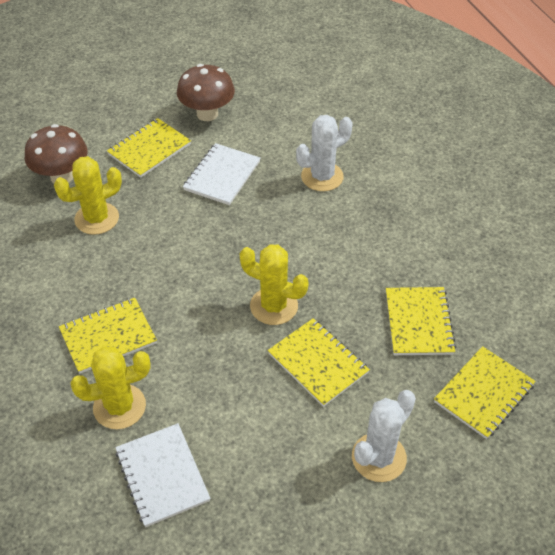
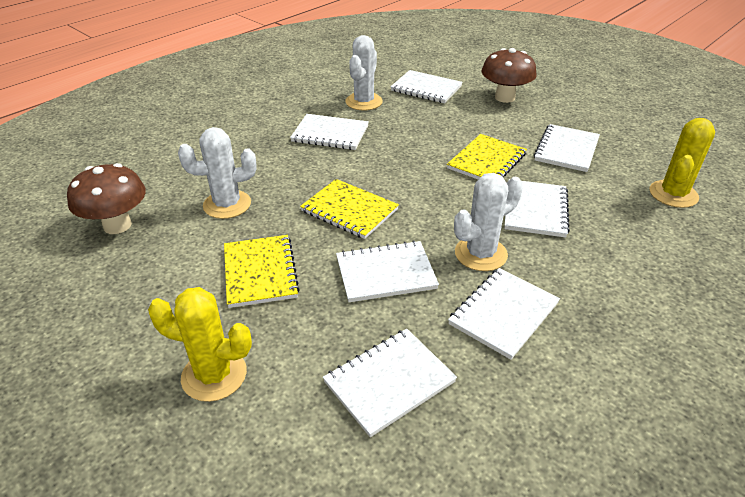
white cactus: [296,115,352,191] [352,390,416,482] = 2 -> [178,127,257,219] [345,35,383,111] [454,173,523,271] = 3
white notebook: [115,423,211,527] [183,143,260,205] = 2 -> [290,114,369,150] [323,329,457,437] [336,241,439,302] [390,70,463,103] [448,268,560,360] [504,179,570,238] [534,124,600,172] = 7
yellow cactus: [54,156,122,235] [70,346,151,429] [239,244,309,325] = 3 -> [148,287,252,402] [649,118,715,208] = 2
yellow notebook: [59,298,157,374] [107,118,191,178] [268,318,370,407] [386,287,456,355] [434,346,536,439] = 5 -> [224,235,300,308] [300,179,399,239] [447,134,527,180] = 3

